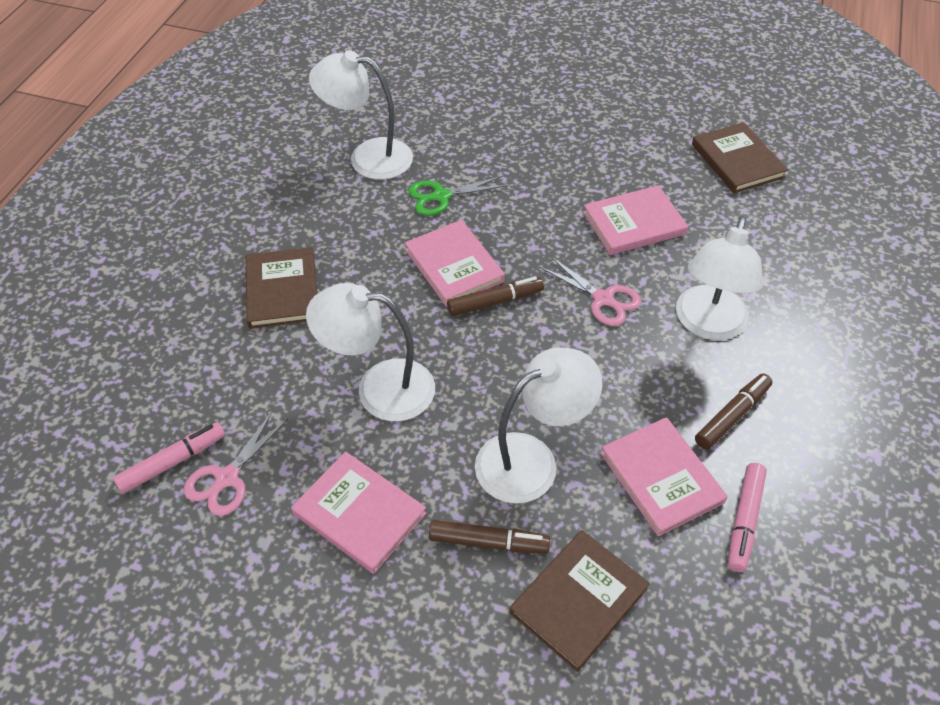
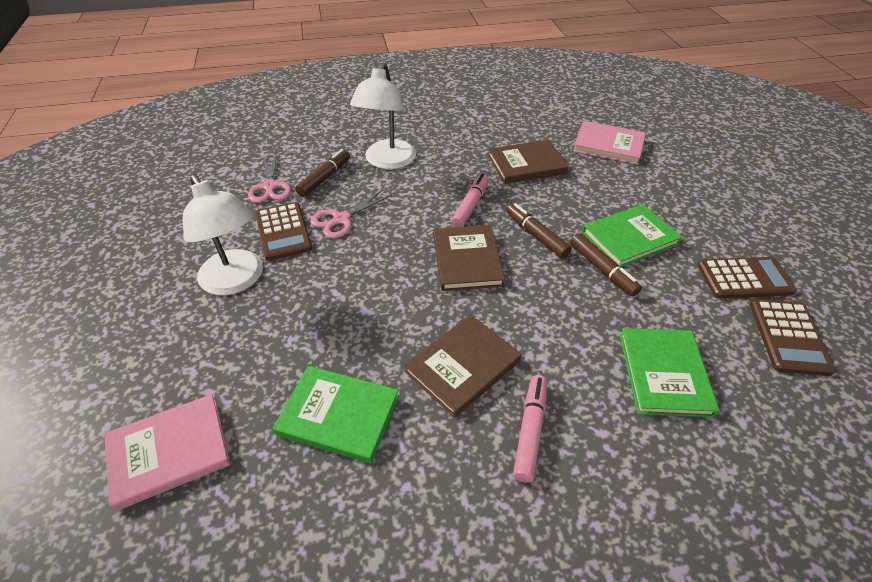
brown calculator: none = 0 -> [255,202,312,261] [697,257,797,299] [750,299,836,376] = 3
green book: none = 0 -> [273,366,399,463] [582,204,682,268] [620,328,719,417] = 3
green scissors: [408,176,508,216] = 1 -> none = 0
pink book: [291,451,427,574] [405,220,505,307] [583,185,688,255] [601,417,727,536] = 4 -> [104,394,231,511] [573,121,646,165] = 2
white lamp: [306,283,435,421] [309,50,413,180] [475,347,603,504] [676,216,763,340] = 4 -> [183,174,263,295] [350,63,416,169] = 2

